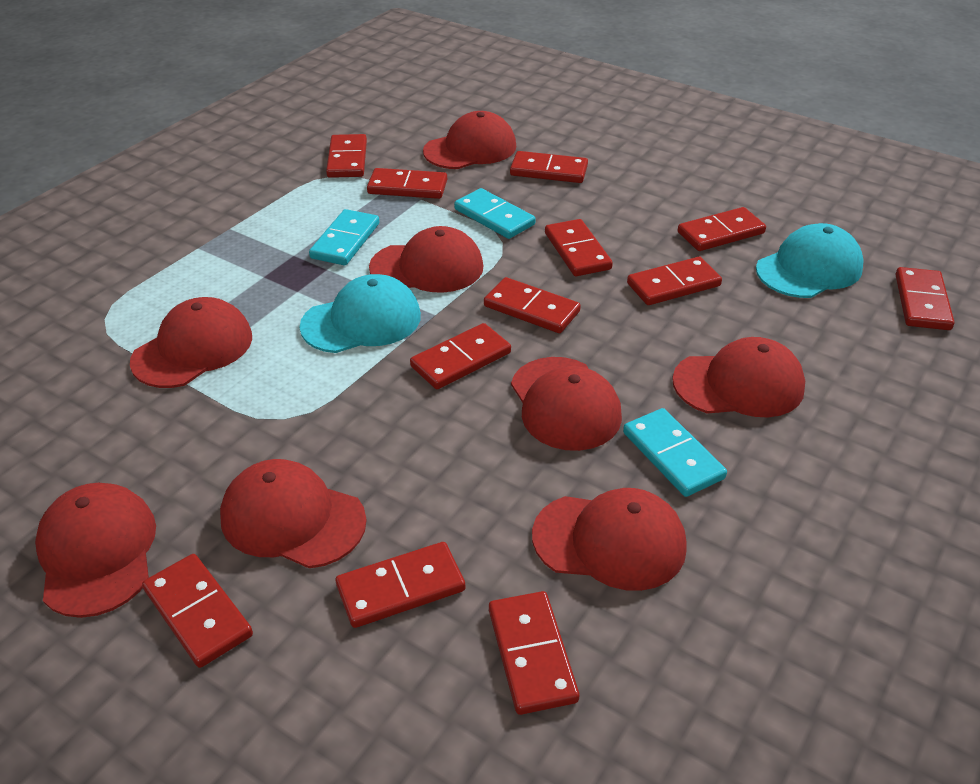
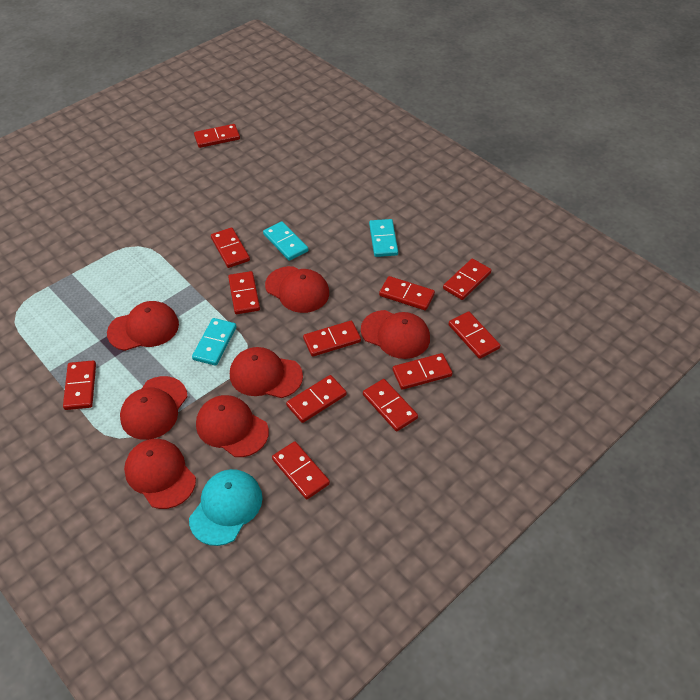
red cap: [35,483,156,618] [130,297,252,388] [220,459,367,568] [369,226,483,293] [423,111,516,169] [511,357,622,451] [532,488,687,591] [672,337,805,417] = 8 -> [107,301,179,351] [120,376,188,440] [124,439,196,509] [196,395,269,457] [230,347,303,398] [265,266,329,313] [361,310,430,359] = 7
turquoise cap: [300,274,421,353] [756,223,864,298] = 2 -> [189,469,263,546] = 1

